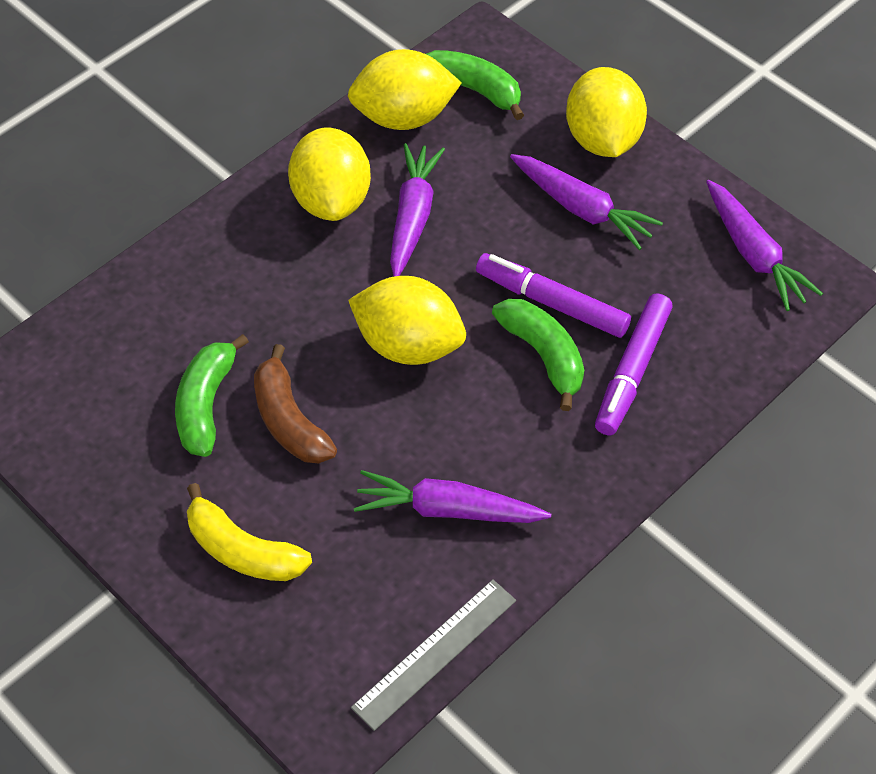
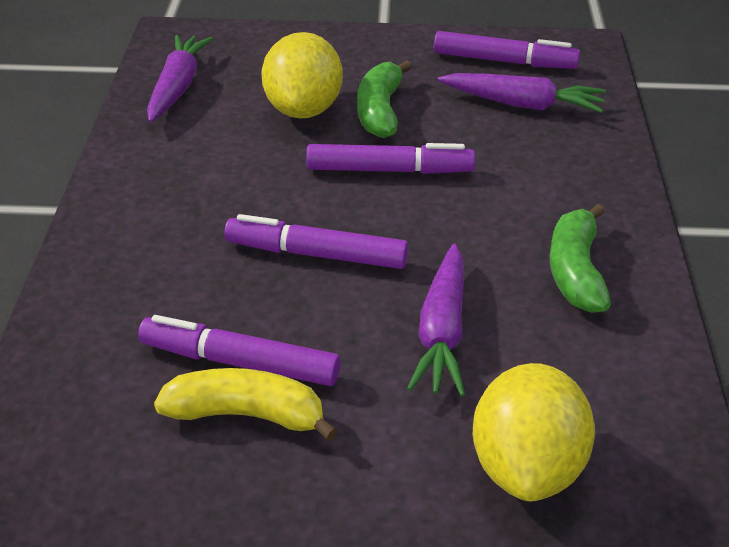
brown banana: [254,344,337,463] = 1 -> none = 0
green banana: [175,334,249,457] [426,50,524,120] [492,299,584,411] = 3 -> [357,60,412,138] [550,204,611,313] = 2
grey ruler: [351,579,516,731] = 1 -> none = 0
purple carrot: [354,470,551,523] [390,143,445,276] [510,154,663,250] [706,180,823,311] = 4 -> [147,35,213,122] [407,243,465,396] [438,73,606,113] = 3
purple marker: [476,253,631,338] [595,293,673,435] = 2 -> [138,315,341,386] [224,214,409,269] [306,143,475,174] [434,31,580,69] = 4
yellow lemon: [288,128,371,221] [348,49,461,130] [348,276,466,365] [566,67,647,157] = 4 -> [261,32,343,119] [473,363,595,501] = 2

